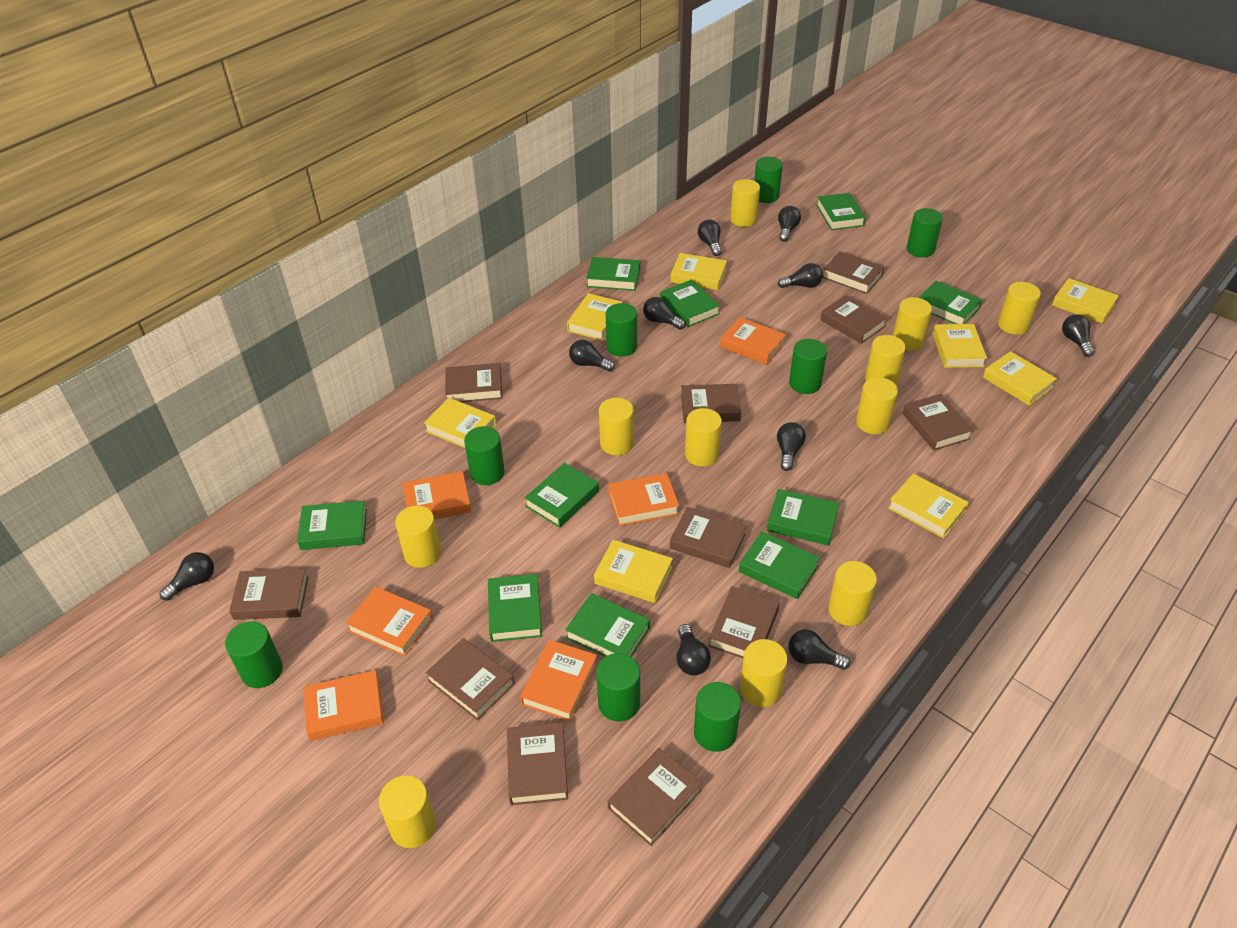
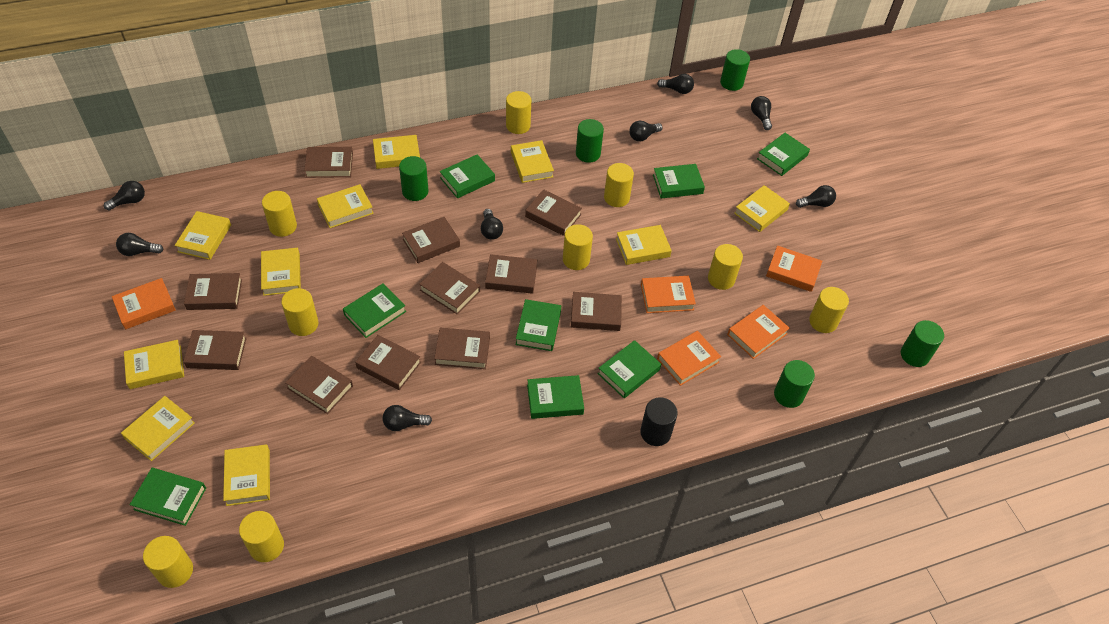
black cylinder: none = 0 -> [640,397,678,446] = 1
black light bulb: [160,552,214,601] [569,340,615,372] [643,297,685,330] [676,624,711,675] [698,219,722,256] [777,422,806,471] [778,206,801,242] [778,263,823,288] [788,629,850,670] [1062,314,1095,357] = 10 -> [104,181,145,210] [116,233,164,256] [383,405,432,431] [481,209,503,240] [630,120,662,142] [657,74,694,94] [751,96,772,130] [796,185,836,208] = 8
green book: [297,501,367,550] [488,574,542,642] [524,463,599,528] [565,593,650,657] [586,257,640,291] [660,280,720,327] [739,531,820,599] [767,489,839,546] [816,193,866,230] [919,281,982,324] = 10 -> [130,468,206,526] [343,283,406,338] [440,154,495,198] [516,299,561,351] [527,375,584,419] [598,340,661,398] [653,164,705,199] [757,133,810,176] = 8
green cylinder: [225,621,283,688] [464,426,505,485] [596,653,640,721] [606,303,637,357] [694,682,741,752] [754,157,783,203] [789,339,827,394] [907,208,943,257] = 8 -> [399,156,429,201] [576,119,604,163] [720,49,750,91] [774,360,815,408] [901,320,944,367] = 5
orange book: [304,670,384,741] [346,586,433,657] [403,471,471,519] [520,640,597,722] [608,473,679,526] [720,317,786,365] = 6 -> [112,278,176,330] [641,276,696,313] [657,331,721,386] [727,305,790,359] [766,246,822,292] = 5
yellow book: [424,398,496,448] [567,293,623,341] [594,540,673,603] [671,253,727,290] [888,474,969,539] [932,324,987,368] [983,351,1057,406] [1052,278,1119,324] = 8 -> [121,396,195,461] [124,340,184,389] [174,211,231,260] [223,444,270,506] [261,248,301,296] [317,184,374,228] [373,135,420,169] [511,140,554,183] [616,225,672,265] [734,185,790,232] = 10
yellow cylinder: [379,775,436,848] [395,506,441,568] [599,398,634,455] [685,408,722,467] [730,179,760,227] [740,639,788,707] [828,561,877,626] [856,377,898,434] [865,335,906,385] [893,297,932,351] [998,282,1041,335] = 11 -> [143,536,193,588] [239,511,284,562] [262,191,297,237] [281,288,319,336] [506,91,531,134] [563,224,593,270] [604,163,634,207] [708,244,743,290] [809,287,849,333] = 9

